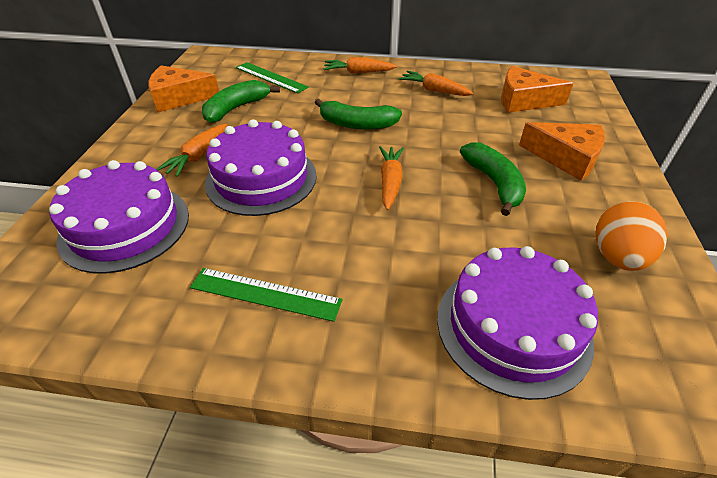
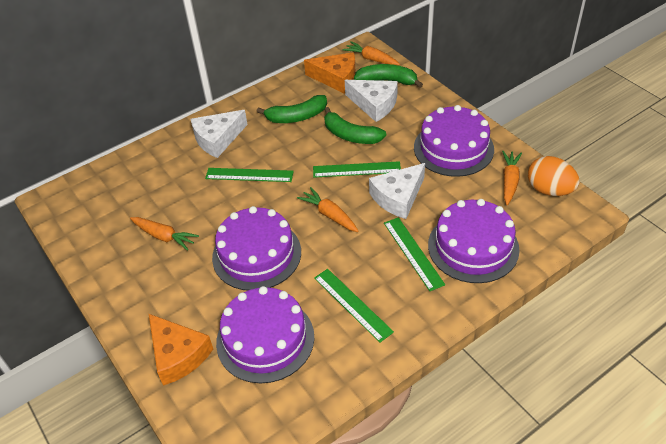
green ruler: [190,268,342,322] [236,62,309,94] = 2 -> [205,168,294,182] [313,161,401,178] [314,269,394,342] [384,217,445,291] = 4
orange cheese: [148,65,219,112] [501,66,574,113] [519,122,605,181] = 3 -> [149,314,213,386] [304,52,356,93] = 2
purple cake: [49,160,189,273] [205,119,317,216] [437,246,598,400] = 3 -> [212,206,301,291] [216,286,314,383] [414,105,494,177] [428,199,520,283] = 4
white cheese: none = 0 -> [191,110,248,158] [345,80,398,122] [369,163,425,219] = 3

